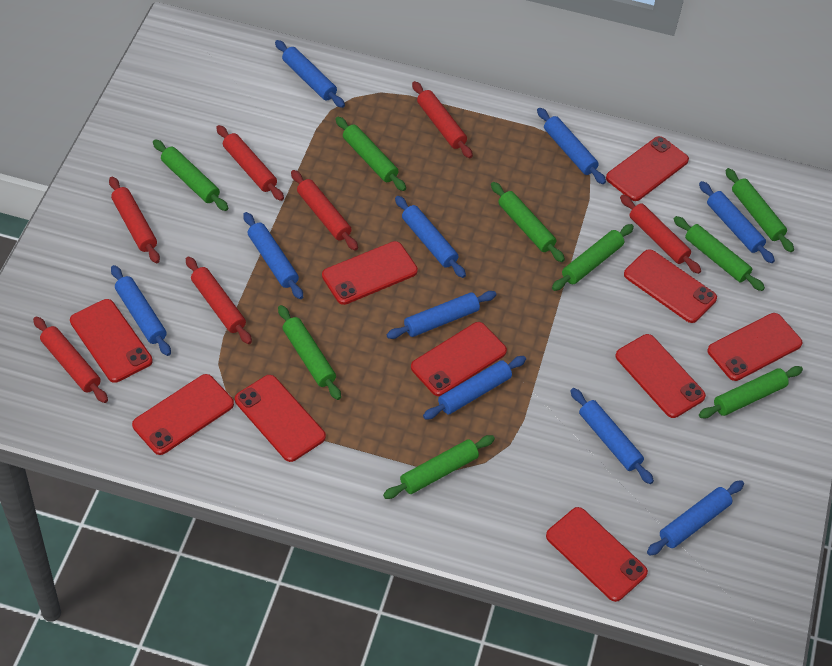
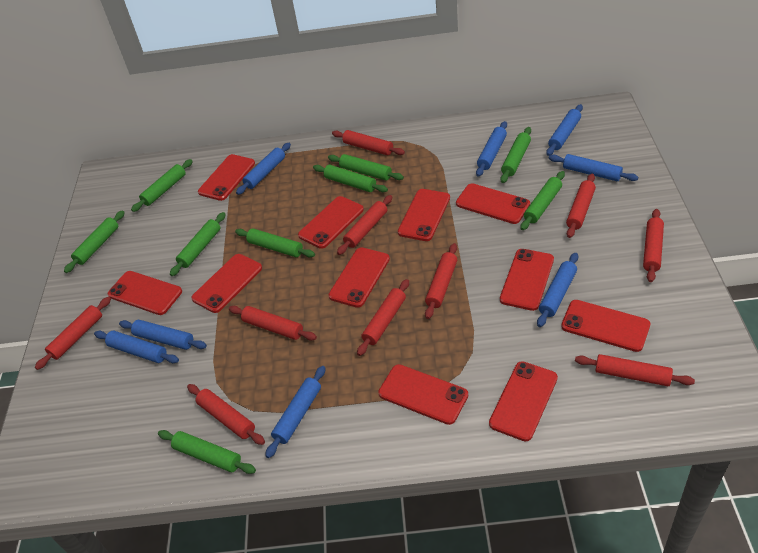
blue rolling pin: [111,265,171,356] [243,212,303,299] [275,40,345,108] [386,291,496,339] [395,196,466,278] [423,356,526,420] [537,108,606,184] [570,388,654,484] [647,480,744,556] [699,181,775,263] = 10 -> [94,331,179,363] [119,320,207,350] [236,143,291,195] [265,366,325,458] [476,121,507,177] [537,253,578,327] [546,104,583,156] [549,154,638,181] = 8
red phone: [70,299,153,383] [132,374,234,455] [235,375,326,462] [322,241,418,305] [411,322,507,396] [546,507,648,602] [606,136,689,201] [615,334,706,418] [624,249,717,323] [707,313,802,381] = 10 -> [108,271,182,315] [191,254,262,313] [198,154,255,201] [298,196,364,249] [328,247,390,308] [378,364,468,425] [398,189,450,241] [456,183,530,224] [489,361,558,442] [500,249,554,311] [561,300,650,352] = 11
red rolling pin: [33,316,108,403] [109,177,160,263] [186,257,252,344] [216,125,284,201] [291,170,358,251] [412,81,473,158] [620,195,701,274] = 7 -> [35,297,111,370] [187,384,265,445] [229,306,317,341] [332,130,405,155] [337,195,393,255] [357,279,409,356] [425,243,457,319] [566,173,596,238] [575,354,695,386] [643,209,664,282] = 10

